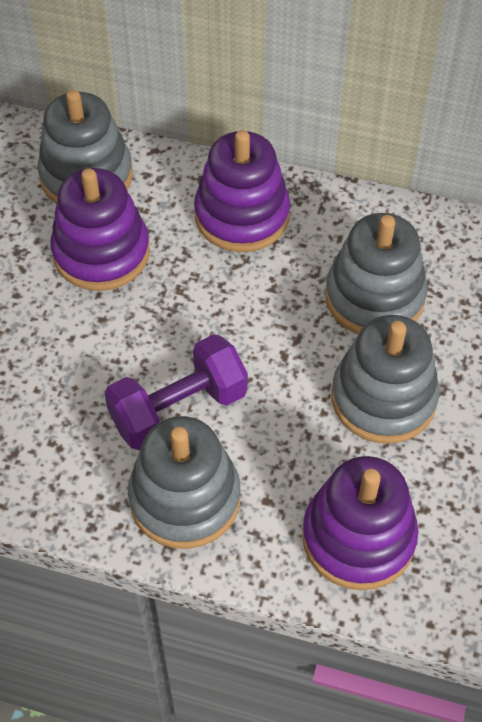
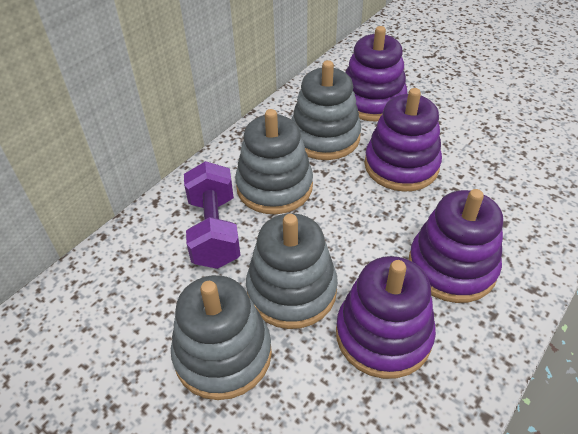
purple stacking toy: [50,168,150,291] [194,130,290,252] [302,456,419,590] = 3 -> [336,256,436,379] [345,26,407,122] [364,88,442,192] [409,189,503,303] = 4

